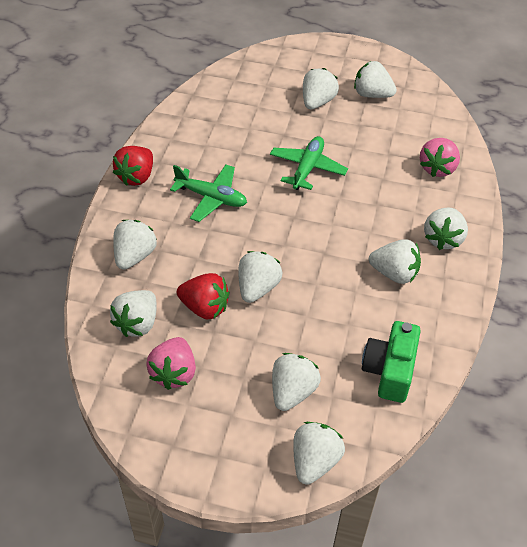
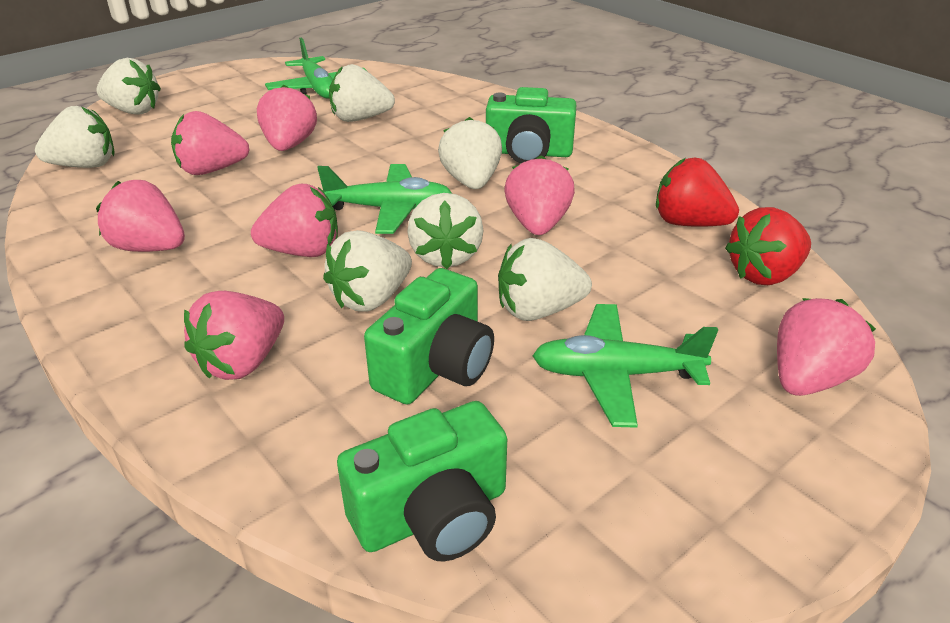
green camera: [362,321,421,403] = 1 -> [337,401,507,561] [364,268,494,405] [486,87,576,163] = 3
green plane: [170,165,247,222] [270,136,348,190] = 2 -> [265,38,368,99] [317,164,452,234] [532,304,718,428] = 3
pink strawberry: [146,337,196,390] [420,138,460,177] = 2 -> [96,180,185,252] [171,111,250,175] [184,291,284,380] [251,184,338,257] [257,84,317,151] [504,155,575,235] [777,298,876,396] = 7
white strawberry: [110,290,157,337] [113,220,157,269] [238,251,282,303] [272,353,321,411] [293,422,345,485] [303,68,339,109] [354,61,397,98] [369,239,421,284] [424,207,468,250] = 9 -> [35,106,115,168] [96,58,161,115] [323,230,412,312] [329,64,395,122] [407,193,484,269] [438,117,502,189] [498,238,592,321] = 7

